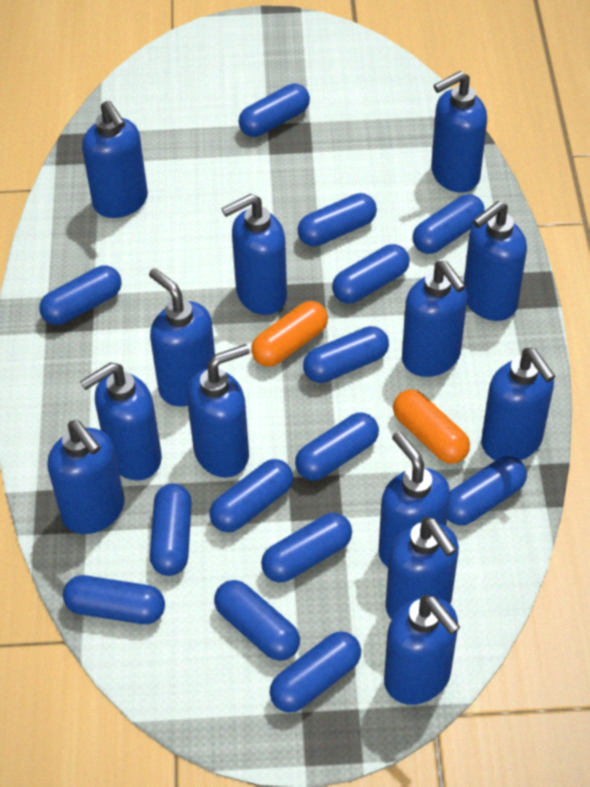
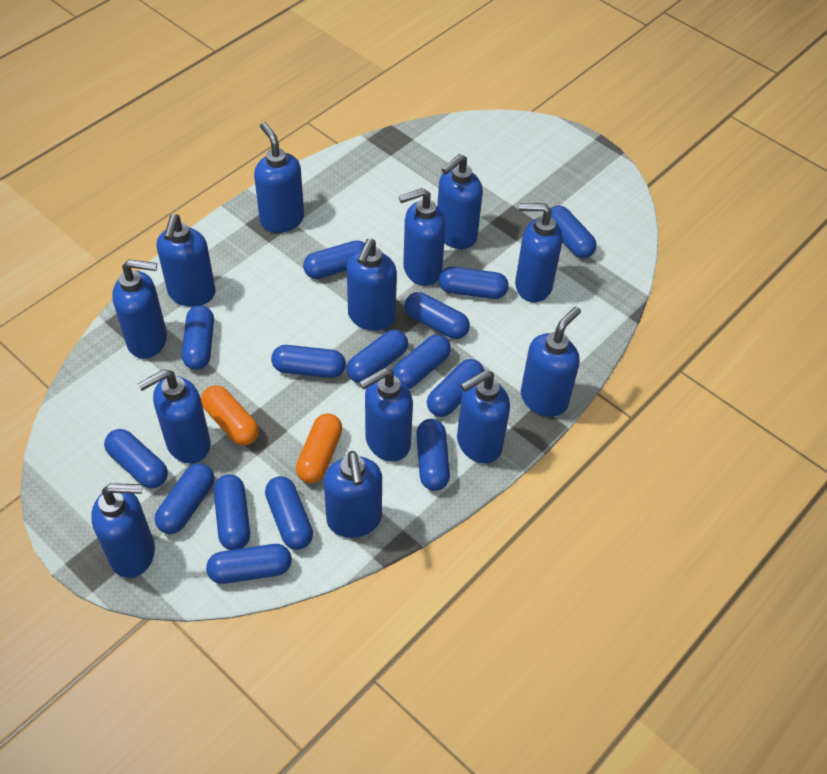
blue capsule: [39,266,122,325] [63,575,165,624] [150,484,192,576] [209,459,293,533] [214,580,300,661] [239,84,310,137] [261,513,352,583] [270,631,361,713] [295,413,379,481] [298,193,377,246] [303,326,389,383] [332,244,410,303] [413,194,485,254] [447,456,527,526] = 14 -> [104,429,168,489] [155,463,214,534] [182,305,214,370] [206,544,292,584] [214,474,250,550] [265,476,313,550] [271,345,346,378] [303,240,365,279] [347,329,408,383] [392,335,451,389] [405,292,470,339] [416,419,450,491] [427,359,484,417] [439,267,509,299] [551,206,597,258] = 15

